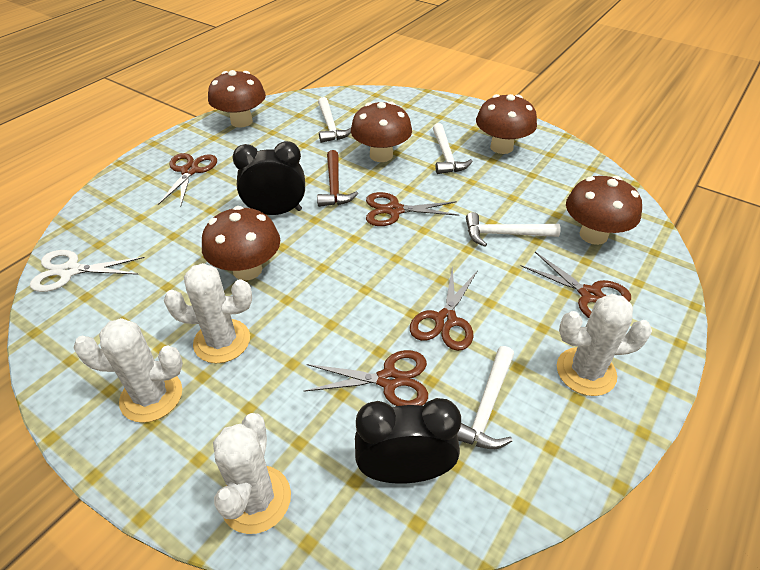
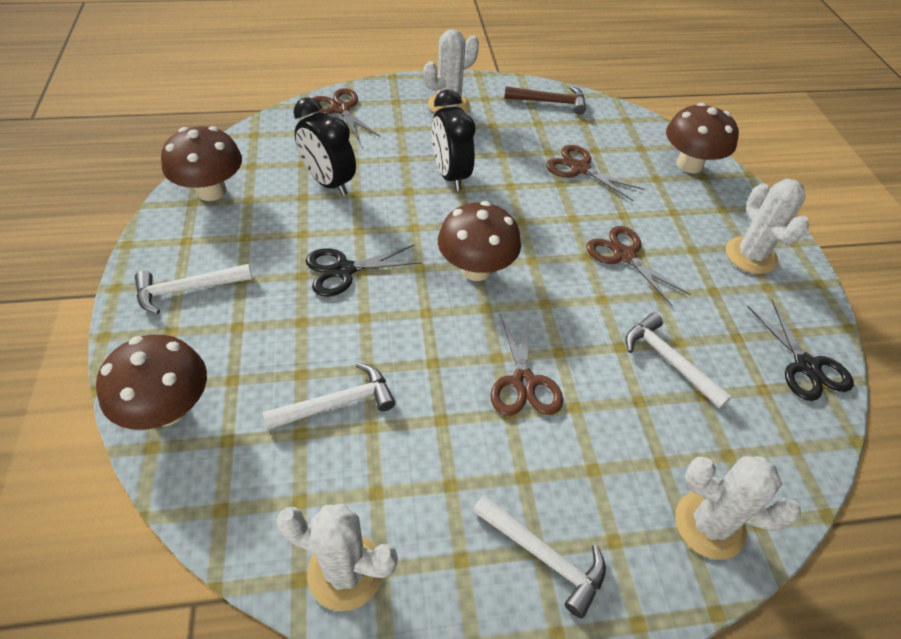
black scissors: none = 0 -> [306,244,422,296] [747,299,854,401] = 2
brown mushroom: [202,206,280,280] [208,70,266,128] [351,101,412,162] [476,94,537,154] [566,176,642,245] = 5 -> [96,335,207,430] [161,126,242,201] [438,201,521,281] [666,103,739,173] = 4
brown scissors: [158,153,217,207] [304,350,428,406] [366,192,459,226] [410,265,478,351] [521,252,631,318] = 5 -> [313,88,381,142] [491,314,563,416] [546,145,644,201] [586,226,691,306] = 4
white scissors: [30,250,145,292] = 1 -> none = 0

